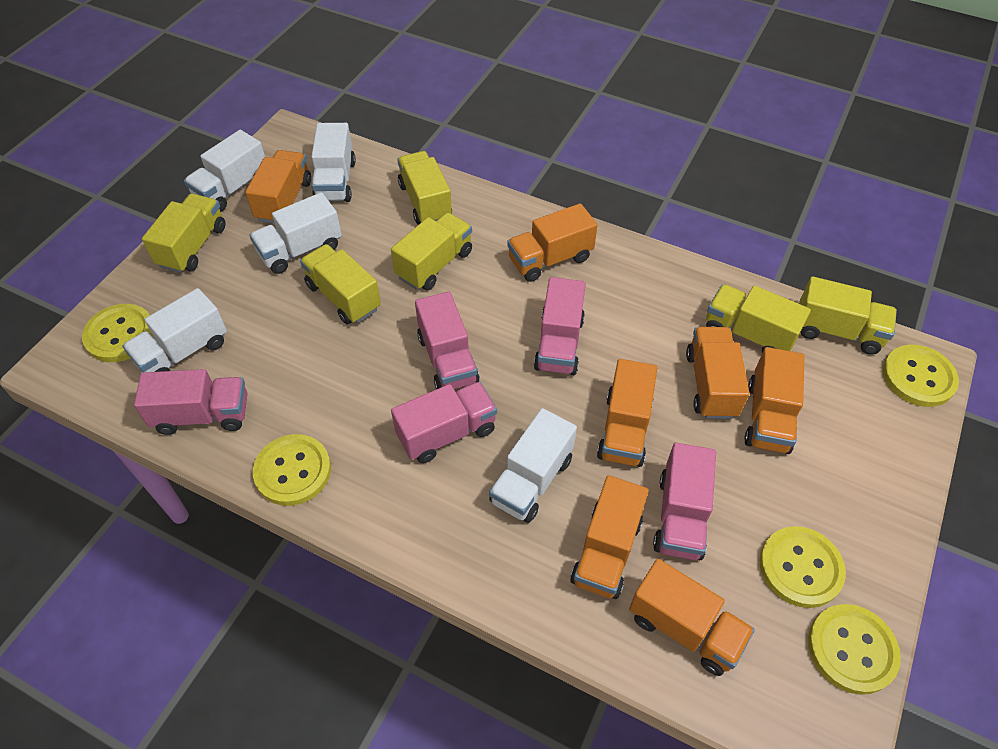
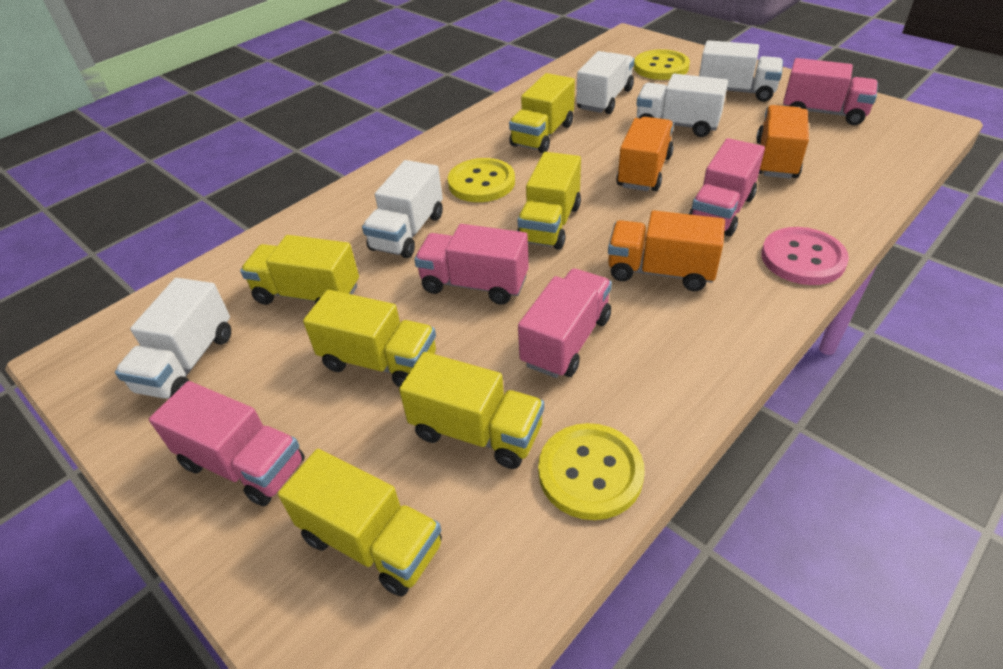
orange truck: [245,150,311,224] [507,203,598,282] [570,475,649,599] [597,359,657,467] [629,559,755,676] [686,327,750,419] [744,347,804,454] = 7 -> [608,211,725,291] [616,117,674,191] [756,105,809,179] = 3
pink button: none = 0 -> [761,227,849,285] = 1
yellow button: [82,304,154,362] [253,434,331,506] [759,526,846,608] [808,604,901,695] [882,345,959,407] = 5 -> [448,158,515,202] [538,423,644,520] [634,49,690,80] = 3

